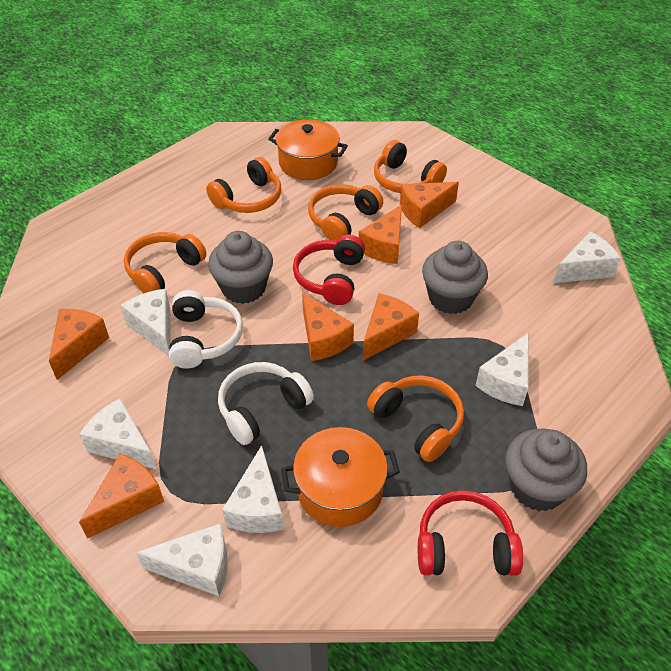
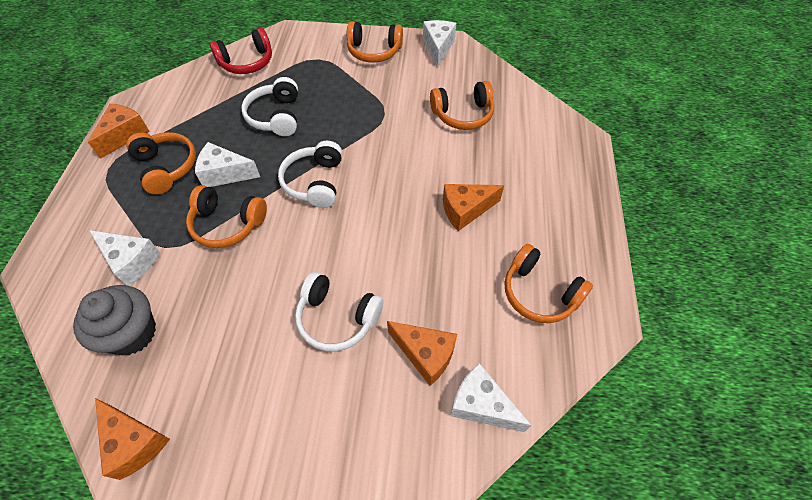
grey cupcake: [208,231,273,304] [422,241,488,314] [505,429,587,511] = 3 -> [73,285,156,355] = 1
orange cheese: [49,309,109,380] [79,454,164,539] [302,292,354,361] [359,204,402,264] [363,293,419,361] [400,182,459,228] = 6 -> [88,103,150,159] [95,398,170,480] [387,321,457,386] [443,184,504,231] = 4
orange pot: [268,119,348,180] [281,427,400,527] = 2 -> none = 0
red headphones: [293,234,365,305] [418,490,523,576] = 2 -> [210,28,272,74] = 1
white cheese: [79,399,157,470] [120,289,170,356] [136,524,228,596] [222,445,283,533] [476,333,529,406] [554,231,621,283] = 6 -> [89,230,160,286] [195,142,260,187] [423,20,456,67] [450,363,531,432] = 4
white headphones: [169,290,243,369] [218,362,314,445] = 2 -> [241,77,298,136] [278,141,342,208] [295,272,383,351] = 3

